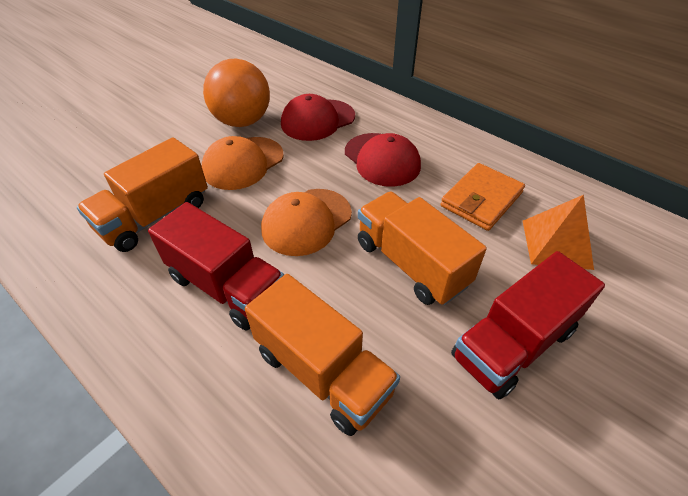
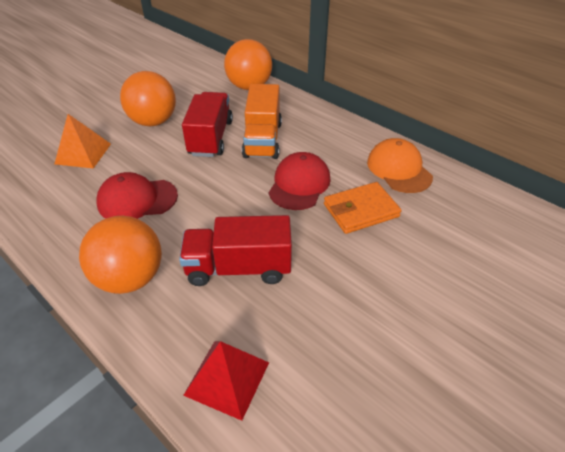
orange ball: [203,59,270,127] = 1 -> [79,216,162,294] [120,71,176,126] [224,39,272,90] = 3
orange cap: [202,136,284,190] [261,189,352,256] = 2 -> [367,138,433,193] = 1
orange truck: [77,137,208,252] [245,274,400,436] [358,192,487,305] = 3 -> [242,84,282,159] = 1
red pyramid: none = 0 -> [183,341,269,421] = 1

